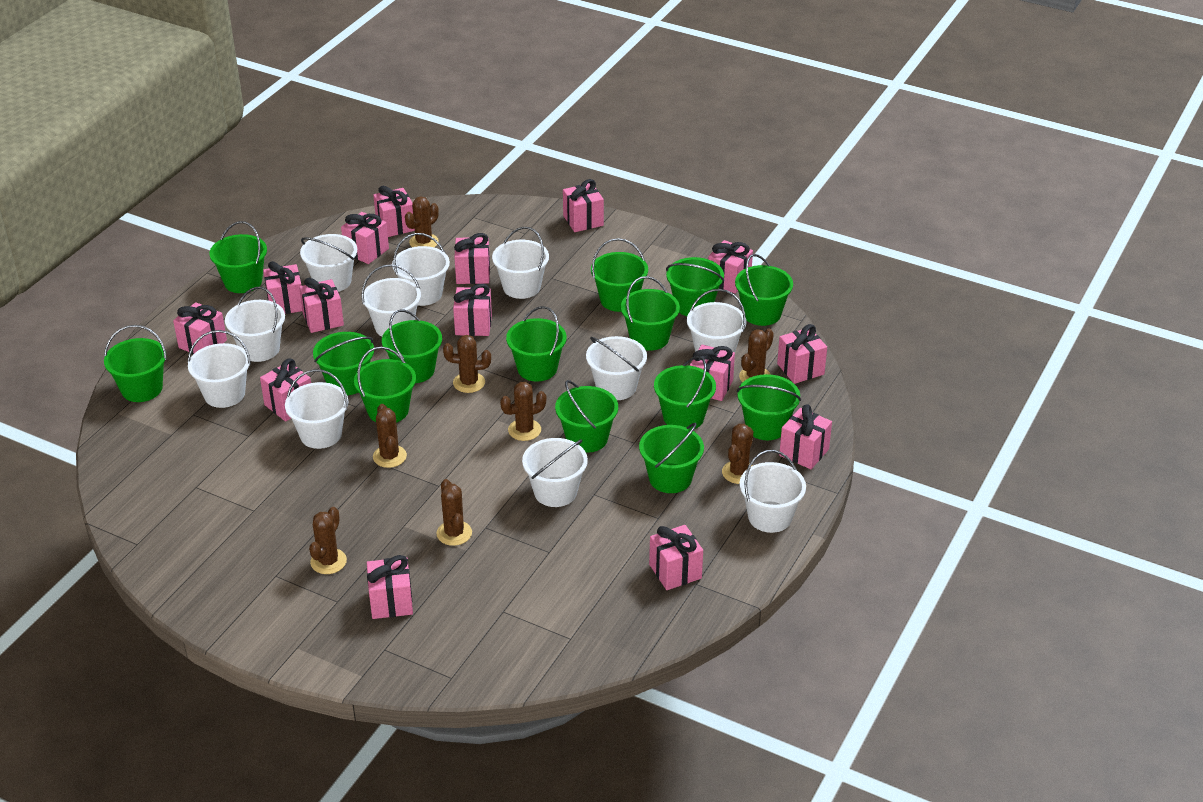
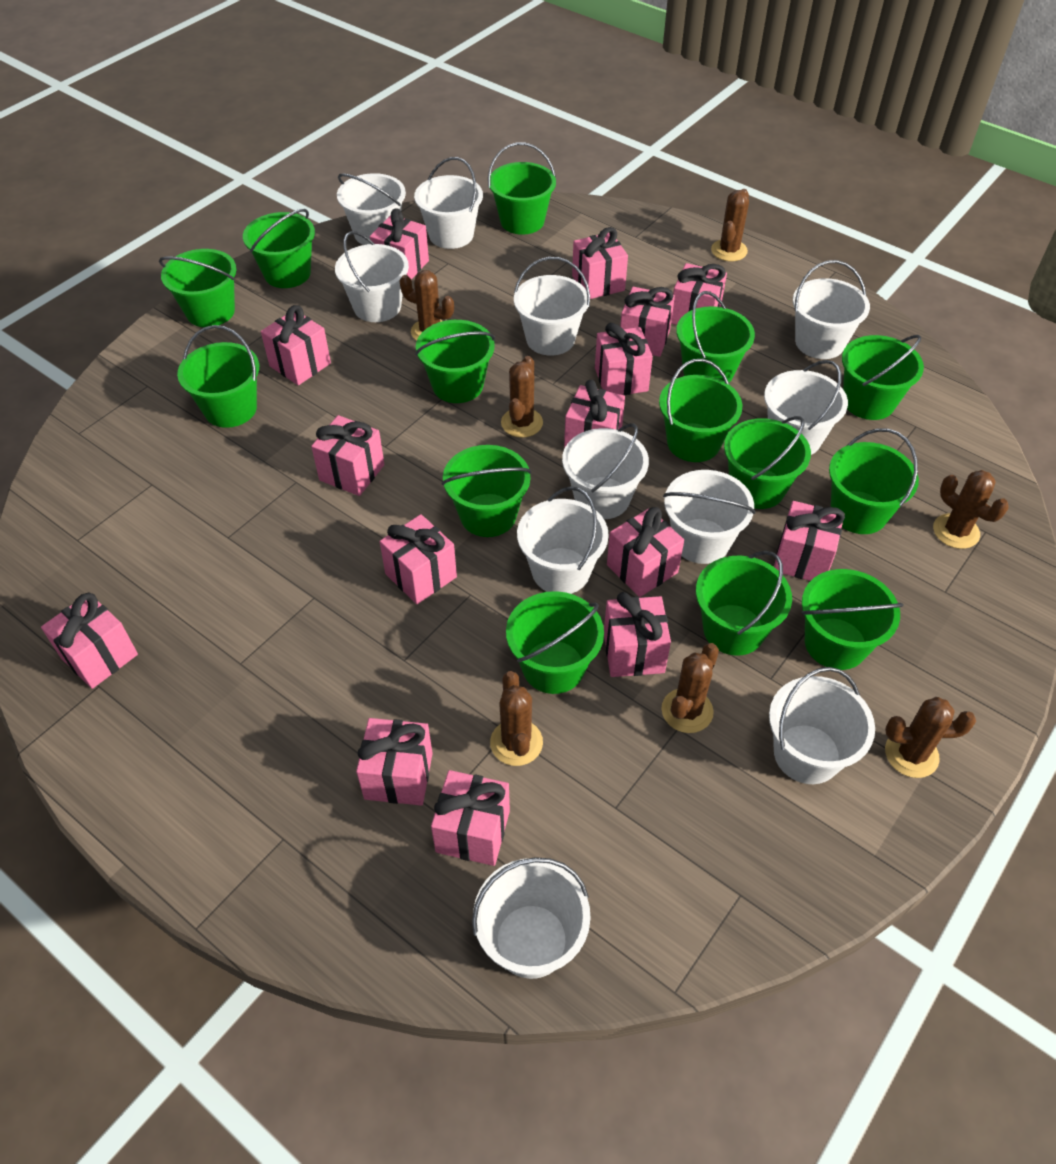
brown cactus: [309,507,347,574] [373,404,407,468] [405,197,439,247] [436,479,472,546] [443,335,491,393] [500,382,547,441] [722,424,753,484] [739,328,774,382] = 8 -> [400,270,454,341] [490,671,543,766] [501,356,543,438] [662,643,719,733] [711,189,749,261] [885,697,976,778] [933,470,1009,549] = 7

